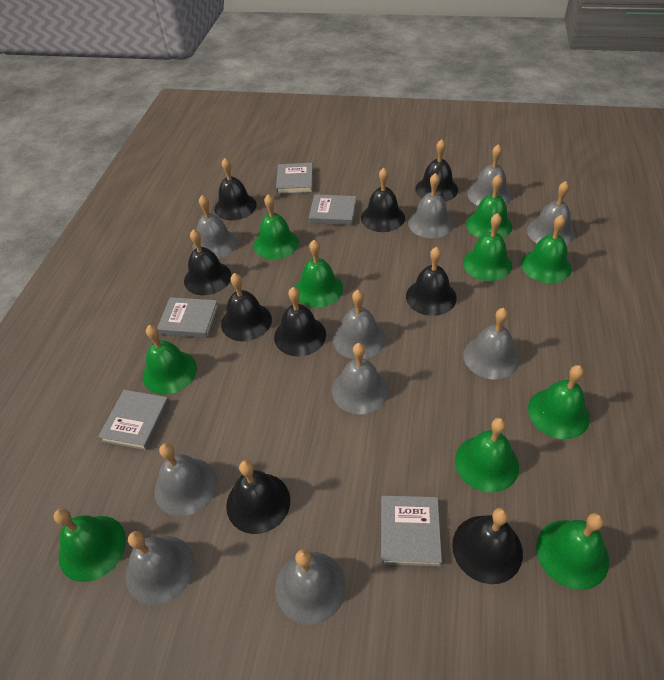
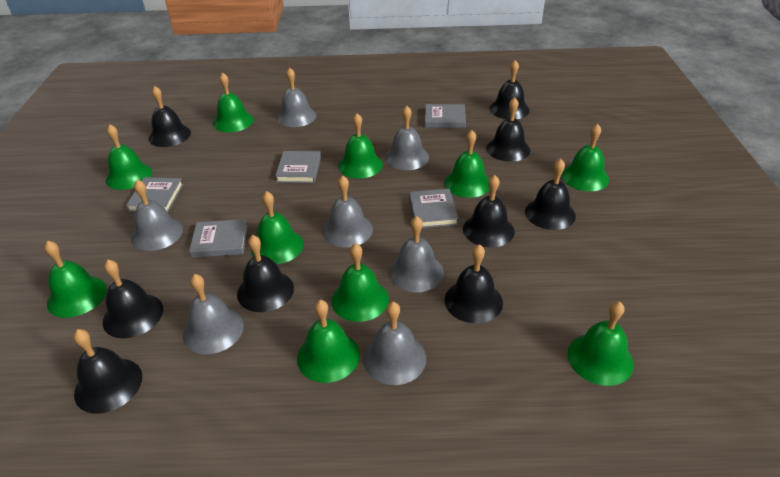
grey bell: [126,531,194,606] [154,443,217,516] [193,195,238,259] [275,549,346,625] [332,343,389,415] [333,290,386,359] [408,173,453,238] [463,308,520,379] [467,144,511,206] [527,181,575,246] = 10 -> [131,180,183,251] [183,274,244,354] [277,68,316,127] [322,175,373,247] [363,302,426,385] [385,106,429,170] [389,216,444,292] = 7

